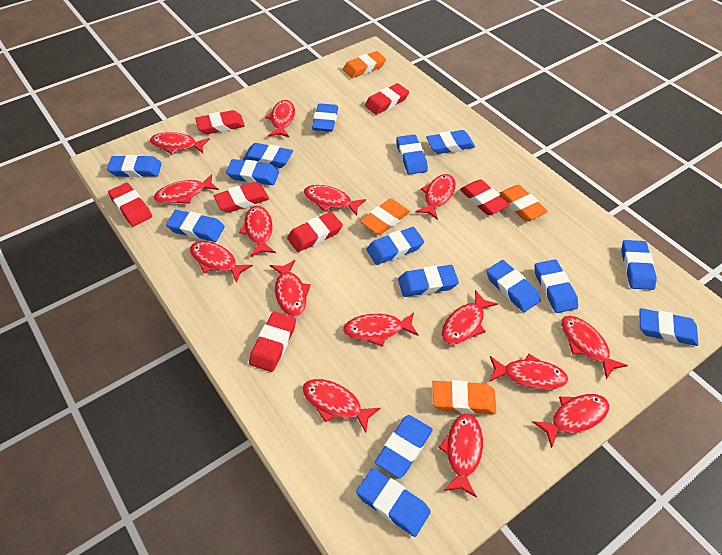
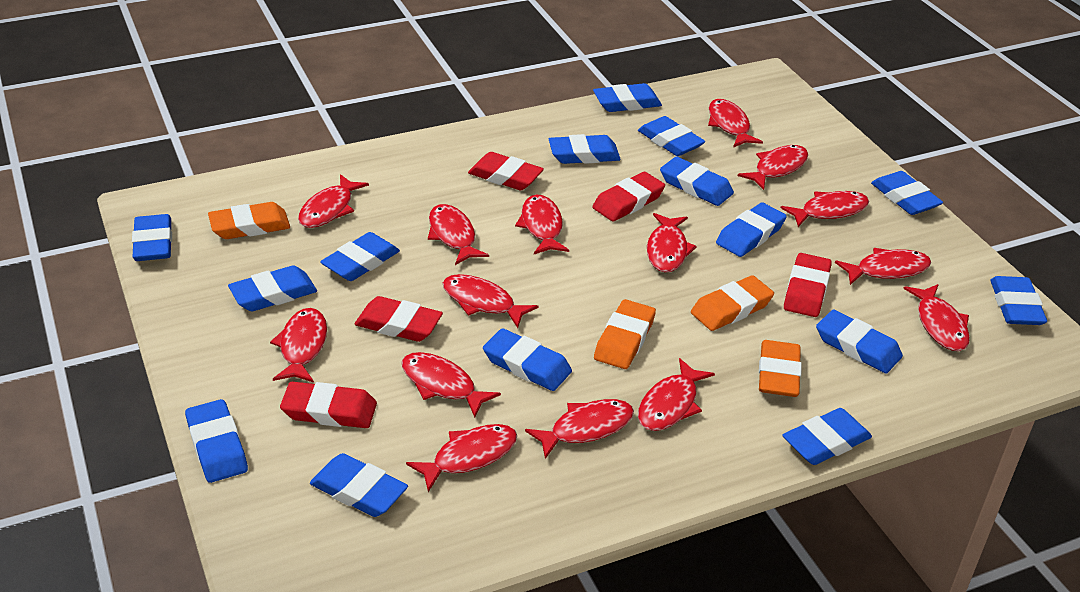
red eraser: [108,183,152,226] [195,110,245,134] [214,182,269,213] [249,311,296,372] [287,212,343,252] [365,83,409,115] [460,179,509,215] = 7 -> [280,382,377,428] [354,296,443,342] [468,152,544,191] [592,172,665,222] [784,253,832,317] = 5

